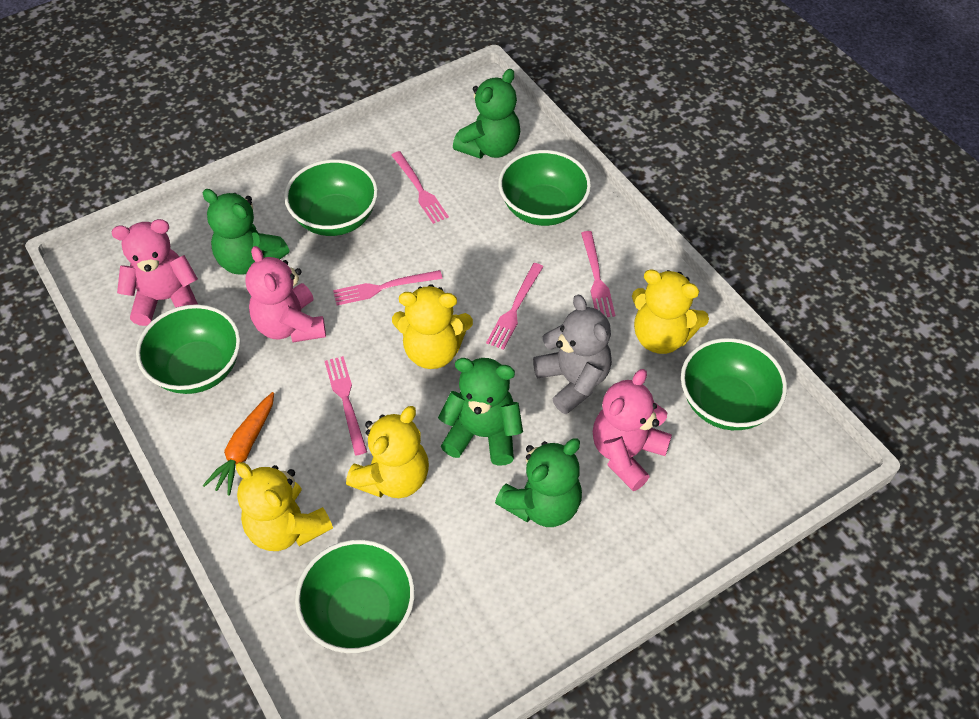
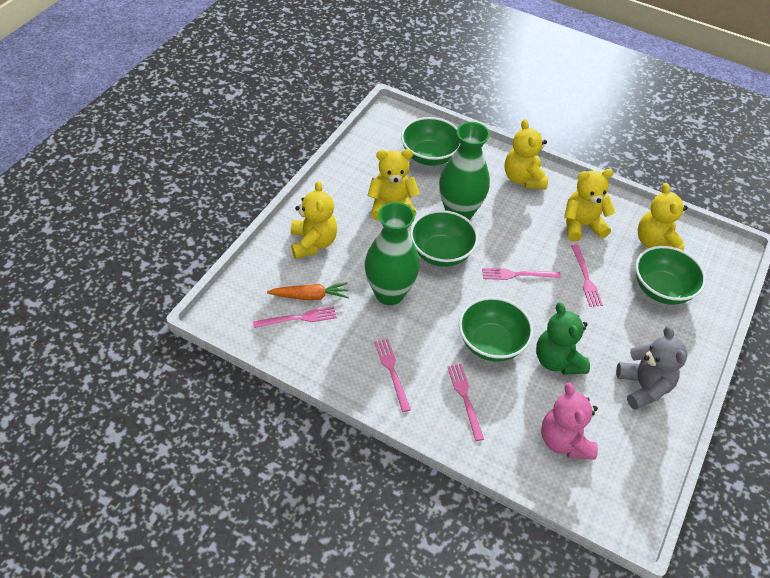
green bowl: [136,304,241,394] [284,159,378,236] [295,539,415,653] [498,150,591,226] [681,338,787,430] = 5 -> [401,117,460,166] [410,210,478,267] [459,297,533,362] [635,246,706,305] = 4
green teddy bear: [202,189,289,275] [438,358,523,466] [453,69,520,159] [495,438,582,527] = 4 -> [536,302,590,375] = 1
green vase: none = 0 -> [365,202,420,305] [439,122,490,220] = 2
pink teddy bear: [112,219,198,326] [245,246,326,342] [593,369,672,491] = 3 -> [541,382,598,460] = 1
yellow teddy bear: [236,462,333,551] [346,406,429,498] [392,284,473,369] [632,269,709,354] = 4 -> [291,181,337,259] [367,149,420,221] [504,119,548,189] [564,169,615,242] [637,183,688,251] = 5

